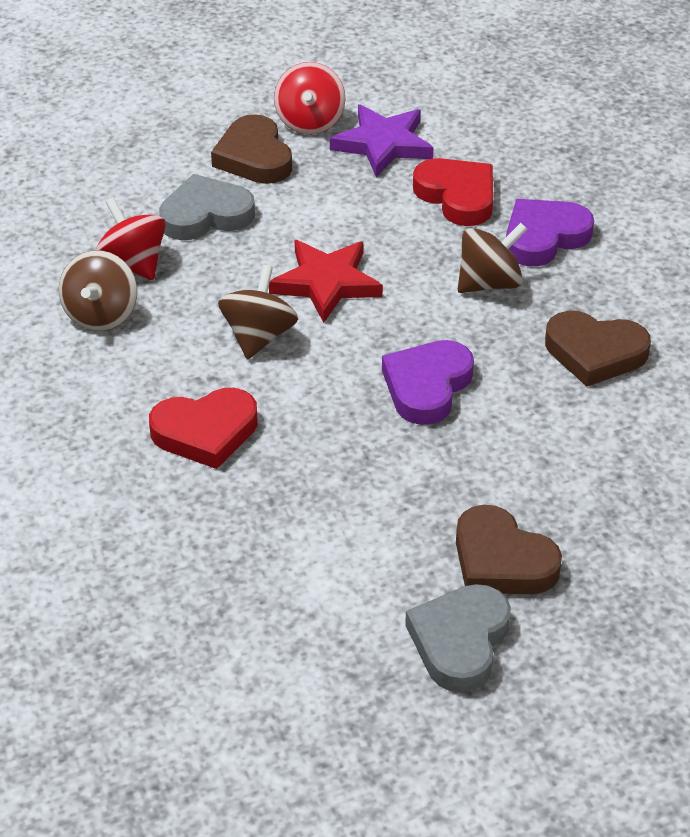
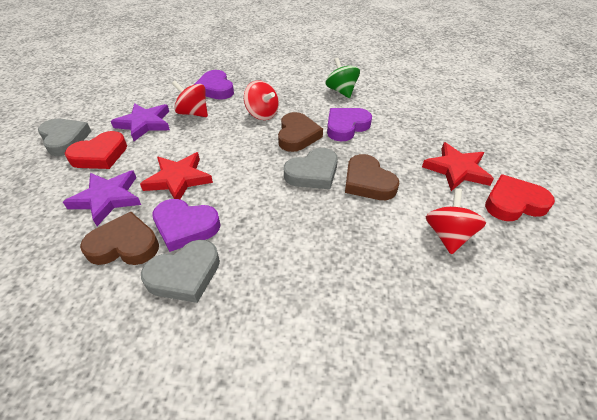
brown spinning top: [59,250,137,331] [218,265,298,359] [458,223,528,293] = 3 -> none = 0
green spinning top: none = 0 -> [325,57,360,98] = 1
grey heart: [159,174,255,240] [405,584,511,693] = 2 -> [38,118,91,156] [141,240,220,303] [284,148,338,189] = 3
purple heart: [382,340,474,425] [506,199,594,266] = 2 -> [152,199,221,252] [194,70,234,100] [327,108,372,141] = 3
purple star: [330,104,433,177] = 1 -> [63,171,141,226] [111,103,170,141] = 2
red spinning top: [96,197,166,280] [274,62,346,135] = 2 -> [172,80,208,117] [244,81,279,120] [426,188,486,254] = 3
red star: [269,240,383,323] = 1 -> [140,152,213,199] [422,142,494,191] = 2

